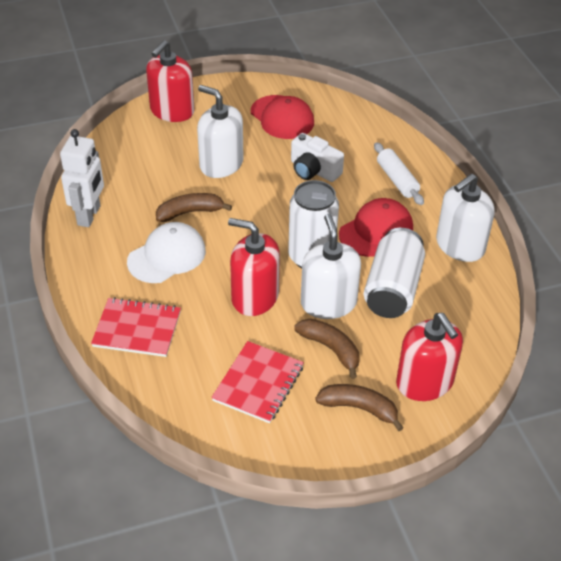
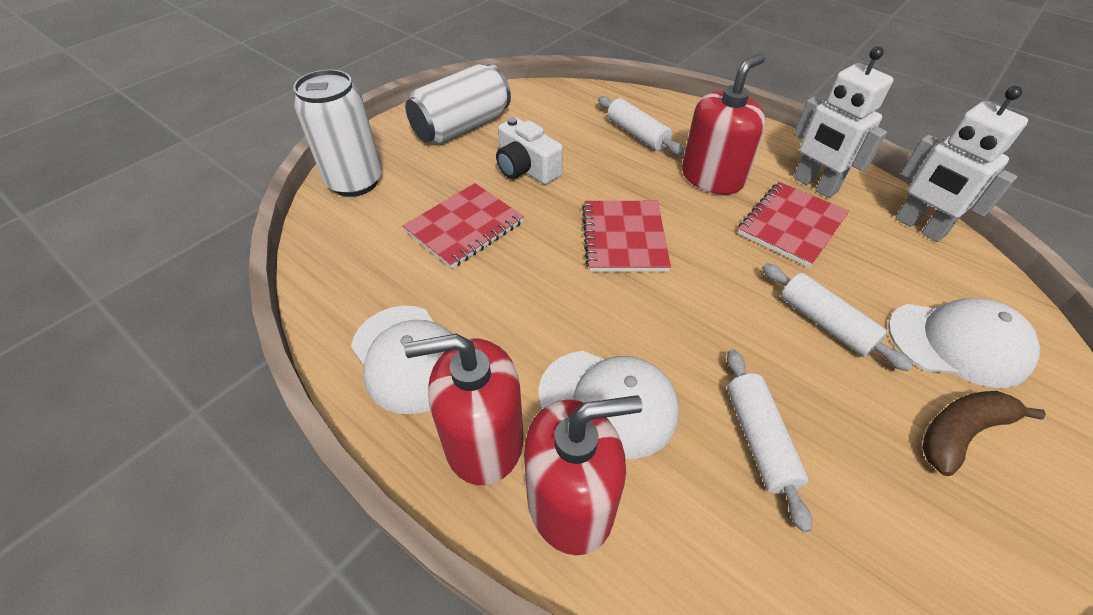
brown banana: [156,193,232,222] [294,319,359,379] [315,384,404,431] = 3 -> [922,391,1046,476] = 1
red cap: [251,95,314,139] [339,198,413,257] = 2 -> none = 0
red notebook: [91,297,181,357] [211,341,304,423] = 2 -> [403,183,524,269] [582,201,671,272] [738,182,849,267] = 3
white cap: [127,222,206,283] = 1 -> [351,306,452,414] [539,351,679,459] [888,298,1040,388] = 3
white robot: [60,129,104,227] = 1 -> [793,47,894,198] [895,86,1028,242] = 2
white rolling pin: [374,142,424,205] = 1 -> [598,96,684,155] [727,349,812,532] [762,263,913,371] = 3
white soap dispenser: [197,85,244,178] [301,214,361,319] [436,173,495,262] = 3 -> none = 0

